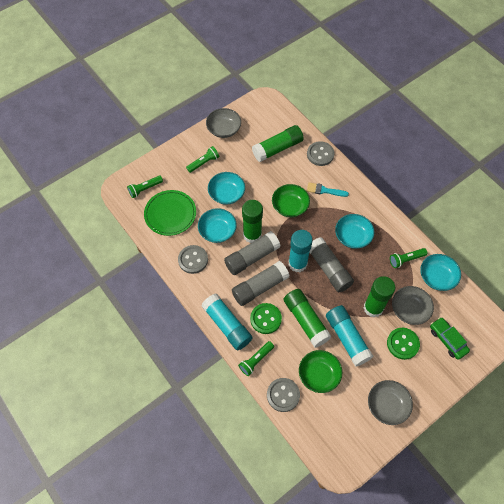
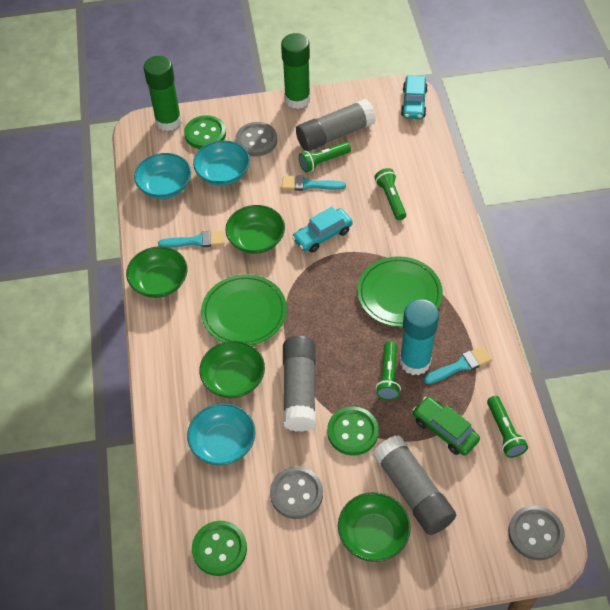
green bowl: [272,184,310,217] [299,350,342,393] = 2 -> [126,246,188,298] [199,341,265,398] [225,205,285,254] [338,492,411,562] = 4
green button: [250,303,282,334] [387,328,420,360] = 2 -> [184,115,226,149] [192,521,247,576] [327,406,379,456] = 3
green glue stick: [242,200,263,243] [252,125,304,162] [283,289,332,348] [364,276,395,318] = 4 -> [144,56,182,131] [281,33,311,109] = 2
green plate: [144,190,196,236] = 1 -> [201,274,287,345] [357,256,443,327] = 2
grey bowl: [206,108,241,138] [368,380,413,425] [392,286,434,325] = 3 -> none = 0
turquoise bowl: [198,208,237,243] [208,172,245,205] [335,214,374,249] [420,254,461,291] = 4 -> [134,153,191,199] [187,403,256,465] [193,140,250,186] = 3
turquoise brush: [307,182,349,197] = 1 -> [158,231,225,248] [282,175,346,191] [424,346,492,384] = 3
turquoise car: none = 0 -> [292,207,353,252] [401,75,428,119] = 2
turquoise glue stick: [201,293,252,350] [288,230,313,272] [326,305,373,366] = 3 -> [400,299,439,375] = 1

